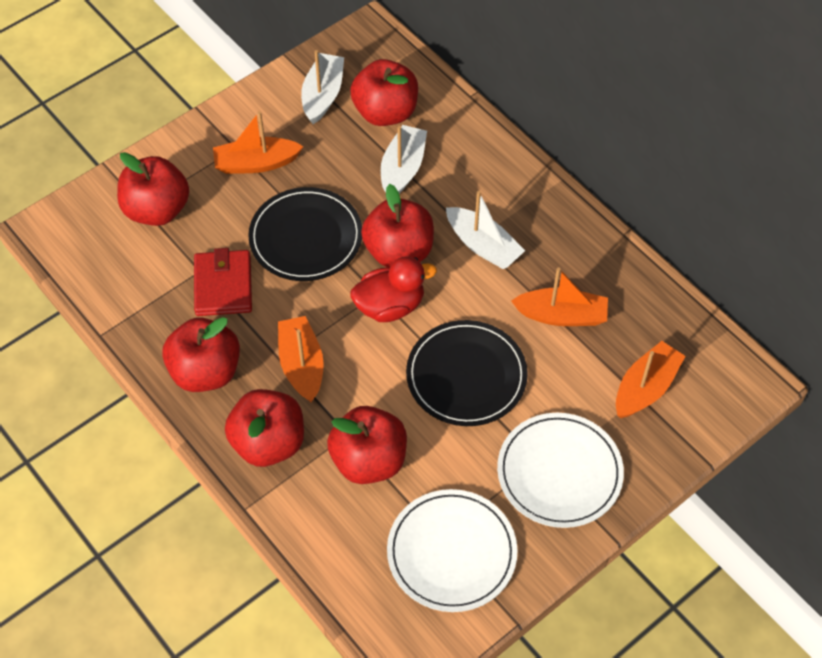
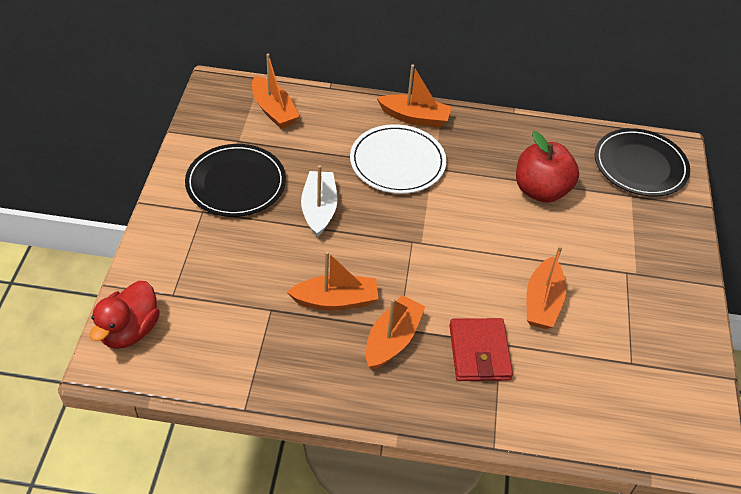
orange boat: [213,111,304,174] [278,316,324,402] [511,267,608,326] [616,341,685,418] = 4 -> [252,54,300,129] [287,251,378,310] [366,295,426,370] [377,64,452,128] [527,246,566,329] = 5
red apple: [117,152,189,226] [162,317,240,392] [225,389,304,467] [327,406,407,484] [350,59,418,126] [361,184,434,268] = 6 -> [516,131,579,203] = 1
white boat: [301,50,344,124] [381,125,427,194] [446,191,525,269] = 3 -> [301,165,337,237] = 1
white plate: [387,489,518,612] [497,413,624,528] = 2 -> [350,124,446,194] = 1

